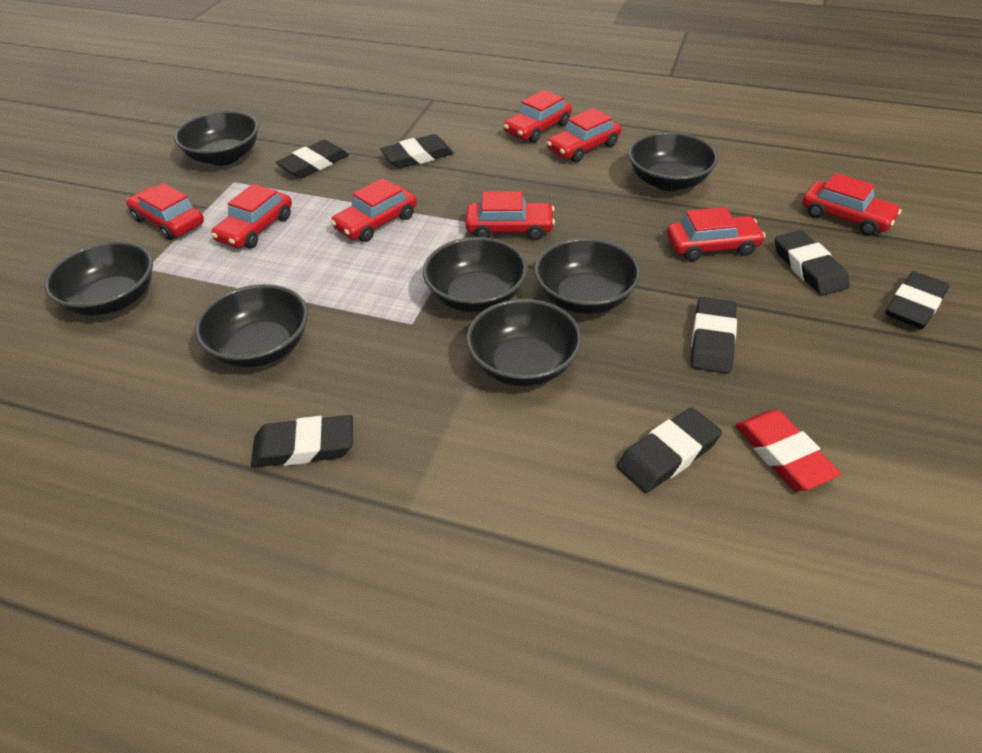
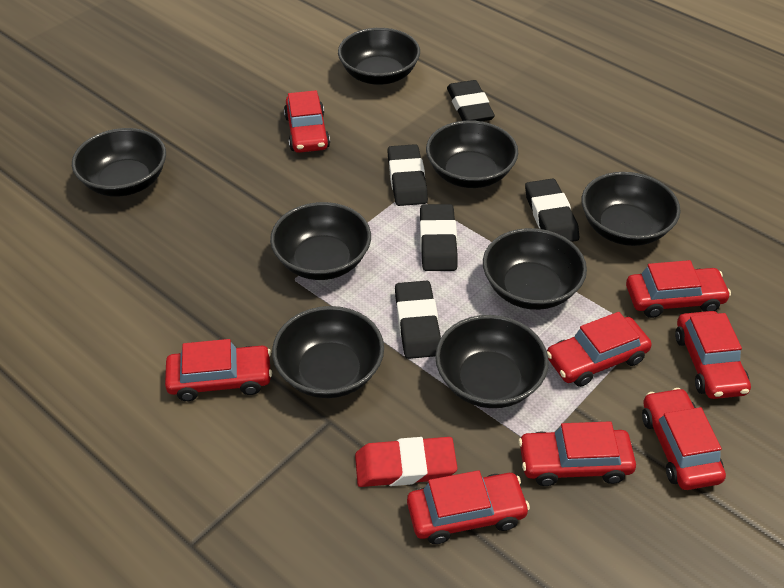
black bowl: [44,241,153,316] [174,111,259,166] [195,284,308,368] [423,237,527,312] [466,299,582,386] [534,238,641,314] [628,132,718,191] = 7 -> [72,128,166,197] [270,202,371,280] [272,306,384,398] [338,28,420,85] [426,120,518,188] [435,315,549,408] [483,228,587,310] [582,172,681,246] = 8
black eraser: [251,415,353,468] [276,140,349,178] [380,134,454,168] [617,407,722,493] [691,297,737,374] [775,230,850,296] [885,271,949,329] = 7 -> [387,144,428,206] [395,281,441,359] [420,204,458,271] [447,80,495,121] [525,178,579,242] = 5

